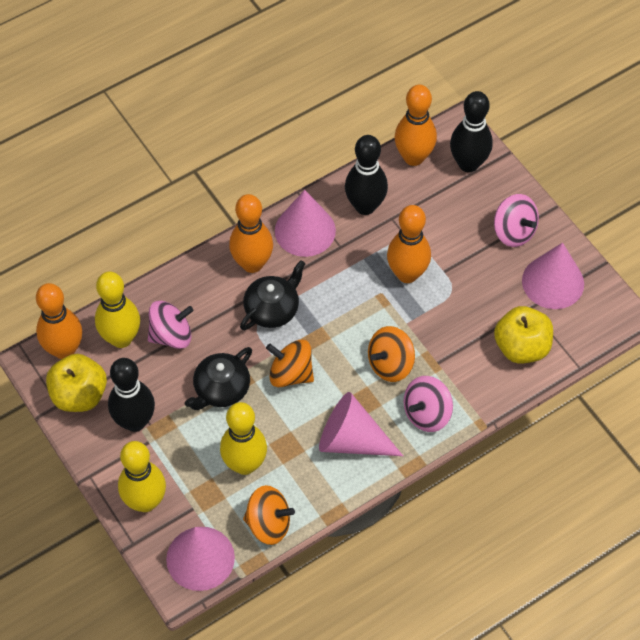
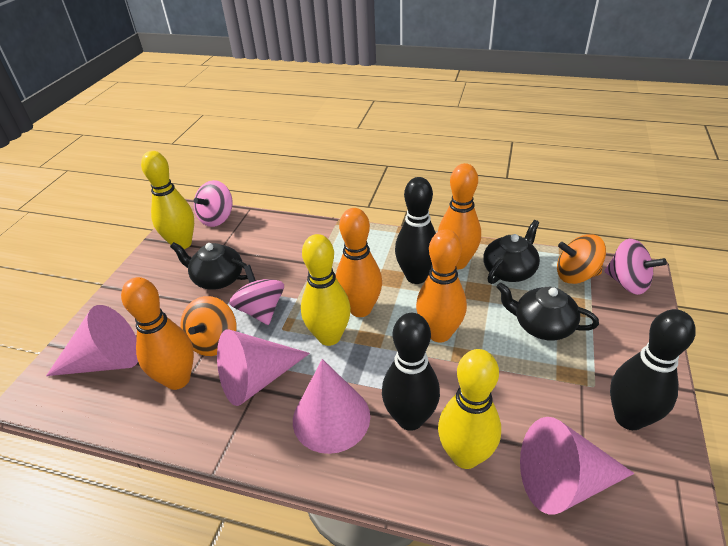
black teapot: [185,347,252,410] [240,260,305,330] = 2 -> [170,242,248,290] [483,220,540,284] [496,282,599,341] = 3
orange spinning top: [243,485,295,545] [266,339,314,387] [368,326,415,382] = 3 -> [180,296,237,356] [557,234,606,284] = 2
yellow apple: [46,354,107,412] [494,306,553,363] = 2 -> none = 0

